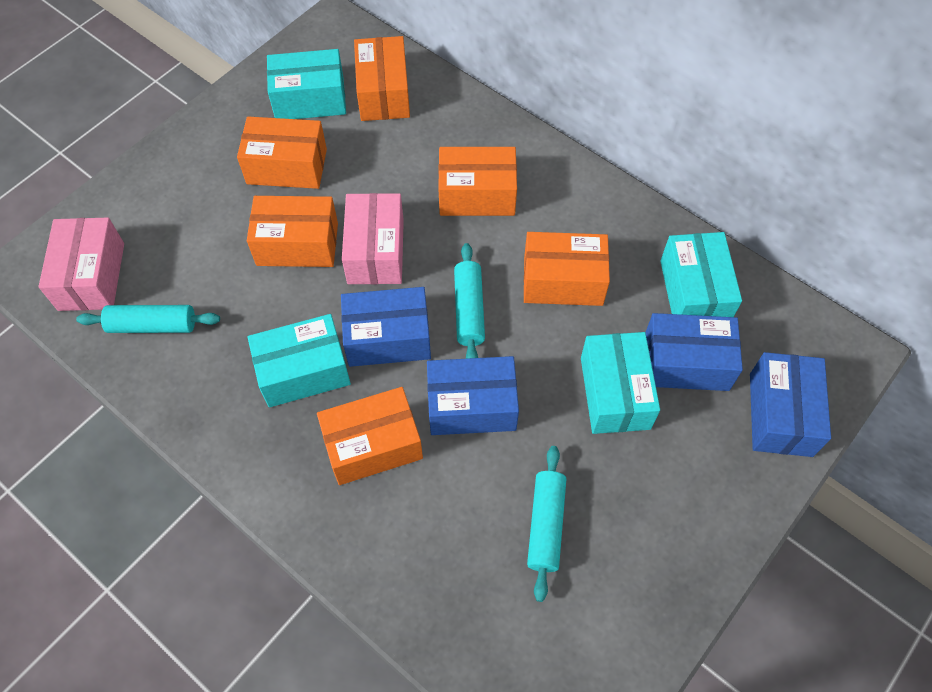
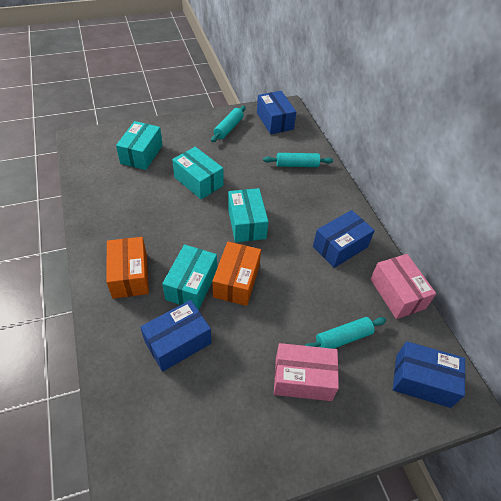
orange box: [237,117,327,189] [247,196,338,267] [317,387,423,485] [354,36,410,121] [438,147,517,216] [524,232,610,306] = 6 -> [106,237,149,299] [212,242,261,306] = 2

